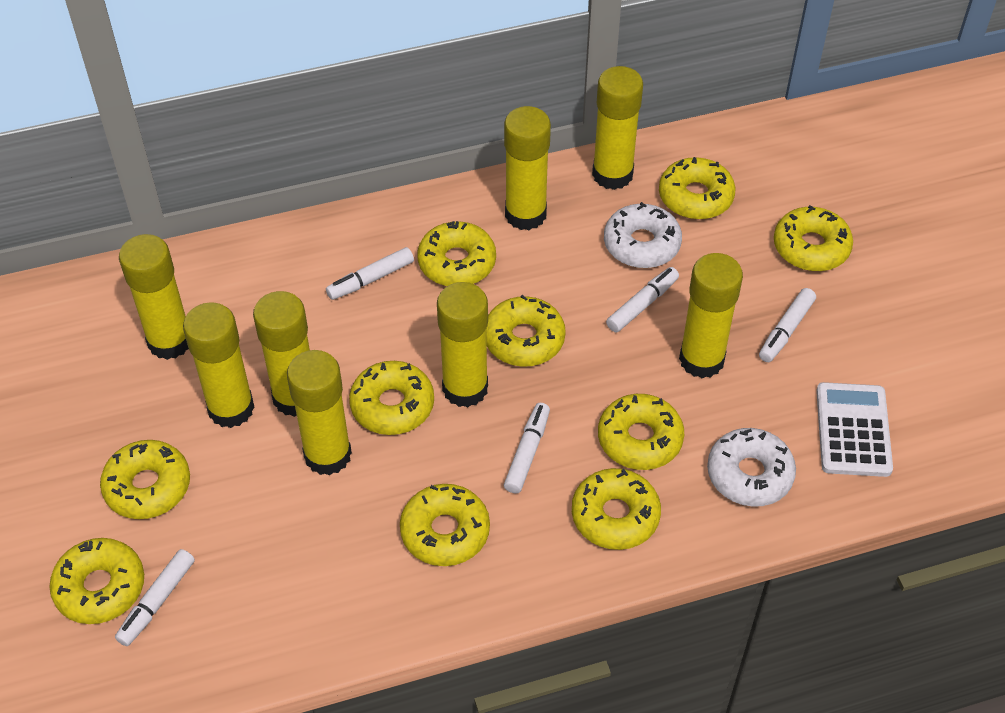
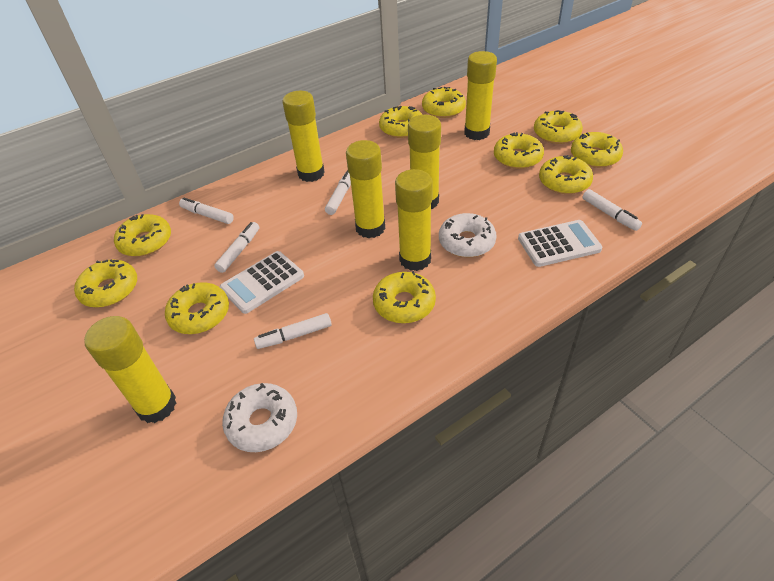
white calculator: [816,382,893,477] = 1 -> [220,251,304,314] [518,220,602,267] = 2
yellow glue stick: [119,234,189,360] [183,302,255,428] [253,291,310,417] [287,350,352,475] [437,282,488,407] [504,106,551,230] [592,66,643,190] [679,253,743,378] = 8 -> [84,316,176,423] [282,91,325,182] [346,140,385,238] [395,169,433,271] [408,115,441,209] [464,51,497,140] = 6

